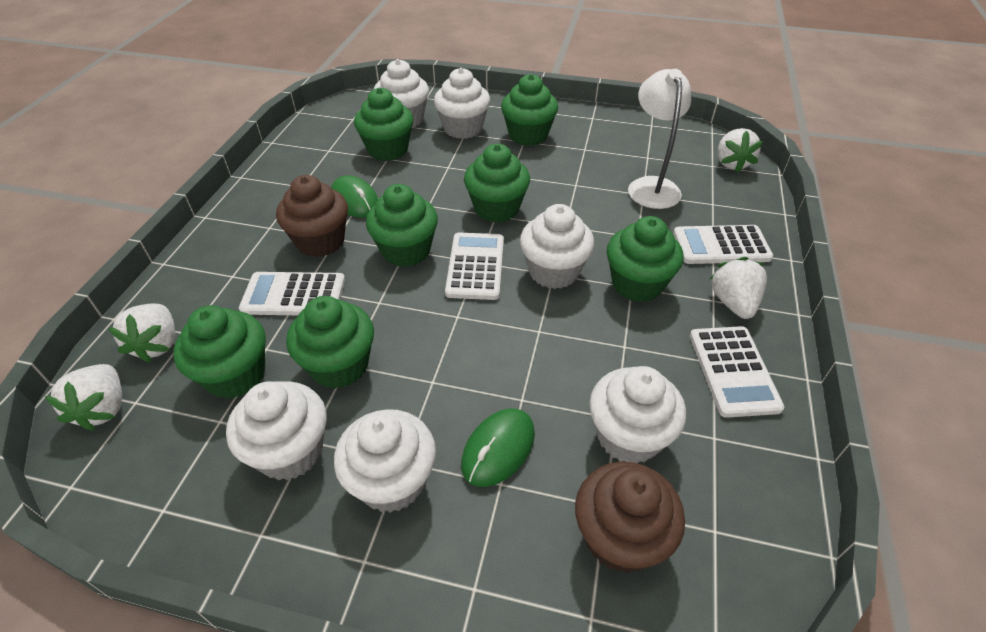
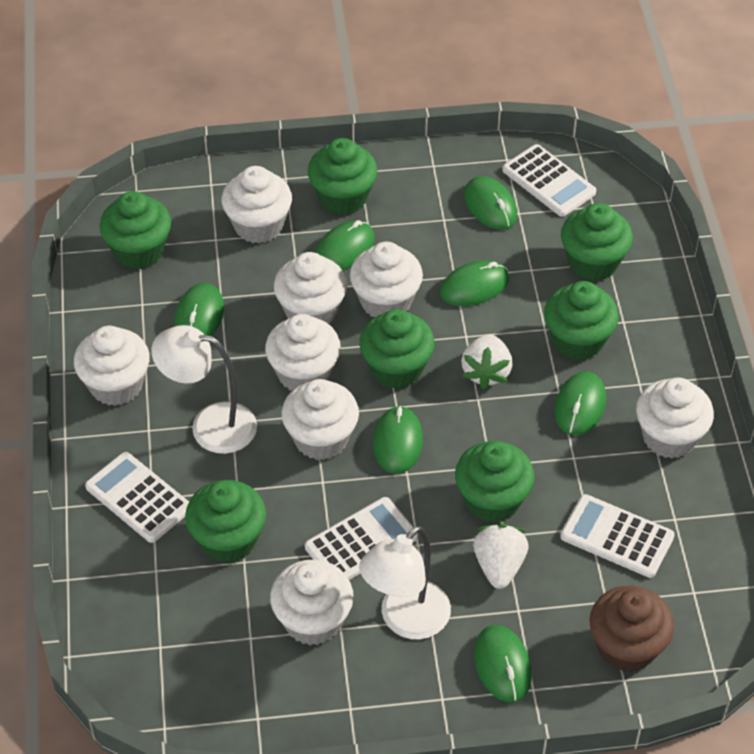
brown cupcake: [276,175,348,257] [575,462,685,573] = 2 -> [589,586,674,673] = 1
green mouse: [331,175,378,218] [461,409,535,487] = 2 -> [175,283,224,336] [315,220,375,270] [373,405,423,474] [440,260,509,306] [464,176,517,230] [474,625,532,702] [554,371,606,435] = 7
white cupcake: [226,381,327,480] [334,409,436,513] [374,59,429,128] [434,68,490,139] [520,204,594,289] [589,366,686,463] = 6 -> [74,326,150,406] [222,166,292,244] [265,314,341,391] [270,560,354,645] [274,252,347,325] [281,379,359,460] [350,242,423,317] [636,378,714,459] = 8
white lamp: [628,69,691,209] = 1 -> [151,325,257,454] [359,526,451,639] = 2
white strawberry: [45,364,122,431] [108,304,175,362] [710,257,767,319] [718,128,763,172] = 4 -> [461,335,513,389] [473,524,529,589] = 2

